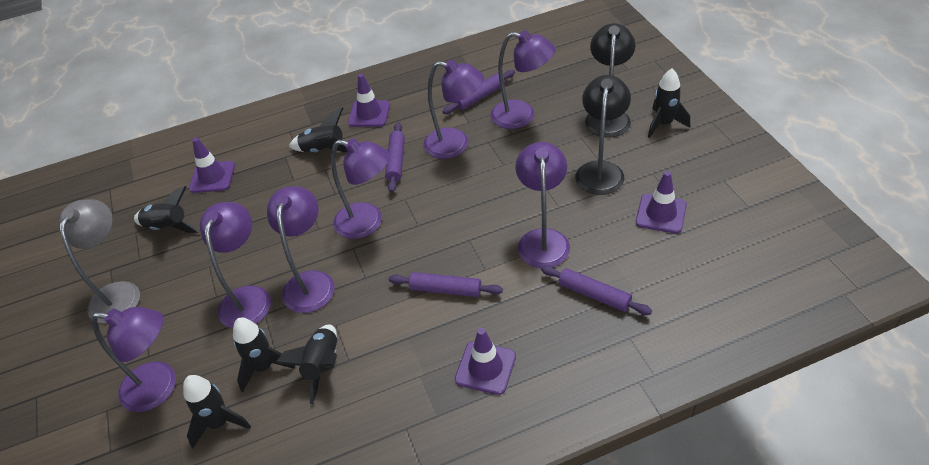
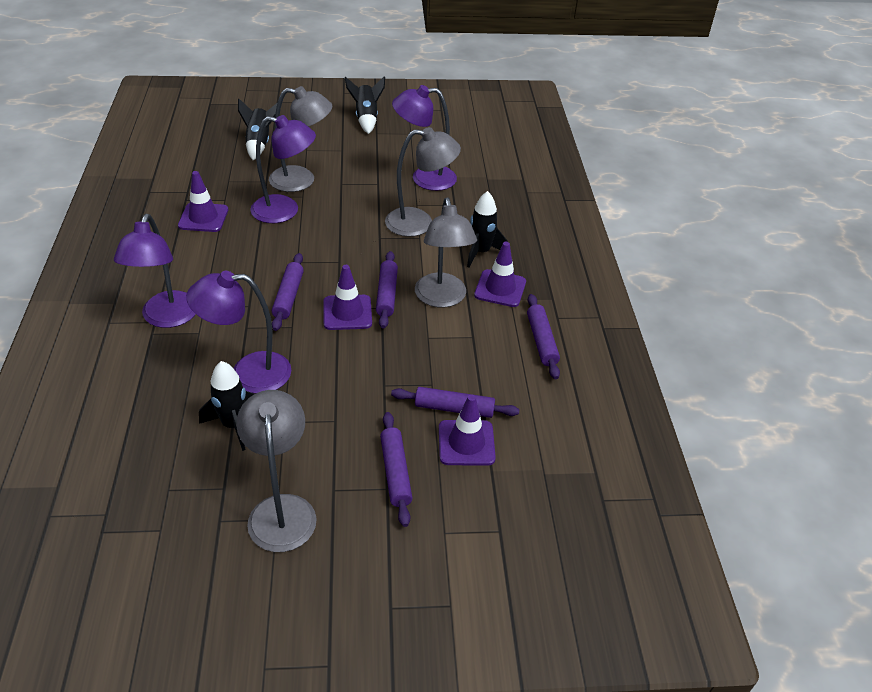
black lamp: [576,75,631,195] [585,23,636,138] = 2 -> none = 0
black rocket: [134,186,200,233] [183,375,251,448] [233,318,295,392] [275,324,337,404] [289,108,348,152] [648,68,690,138] = 6 -> [199,361,254,451] [238,99,278,160] [345,76,385,134] [467,191,508,268] = 4
grey lamp: [59,199,140,324] = 1 -> [236,390,317,552] [269,86,332,192] [385,127,461,237] [415,197,477,307] = 4
purple lamp: [91,307,176,412] [200,202,271,328] [267,186,335,313] [331,138,390,239] [424,60,484,159] [490,31,556,129] [515,142,570,268] = 7 -> [114,214,195,328] [186,271,291,393] [250,115,316,223] [392,85,457,191] = 4
purple rolling pin: [385,122,405,193] [389,272,503,297] [442,70,515,114] [541,265,652,315] = 4 -> [272,253,304,331] [376,251,398,329] [380,412,413,527] [391,387,520,418] [527,294,560,379] = 5

